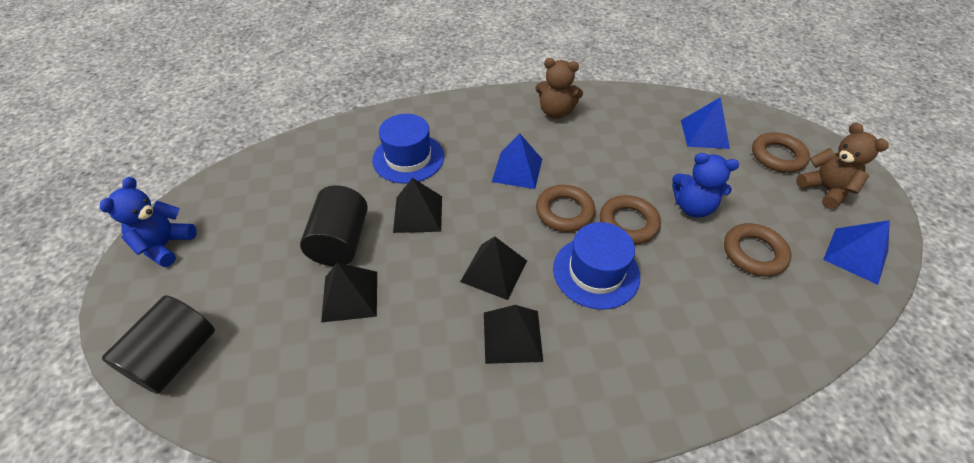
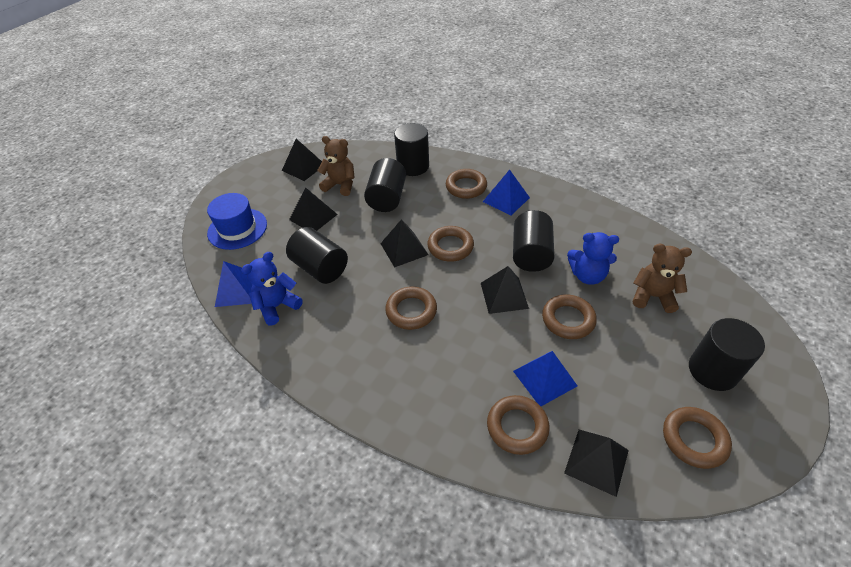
black cylinder: [102,295,215,394] [300,185,368,266] = 2 -> [286,227,348,284] [364,158,406,212] [394,123,429,176] [513,210,554,272] [689,318,765,391] = 5
black pyramid: [321,263,377,323] [393,178,442,233] [460,237,527,300] [484,305,543,364] = 4 -> [282,139,322,181] [289,187,338,231] [380,219,428,268] [481,266,529,314] [564,430,629,497] = 5
blue hat: [372,114,444,184] [553,222,640,310] = 2 -> [207,193,267,250] = 1
brown ring: [536,185,595,232] [600,195,661,244] [724,223,791,277] [752,132,810,173] = 4 -> [385,286,437,330] [427,226,474,262] [446,169,487,199] [487,395,550,455] [542,294,597,339] [663,407,732,469] = 6

